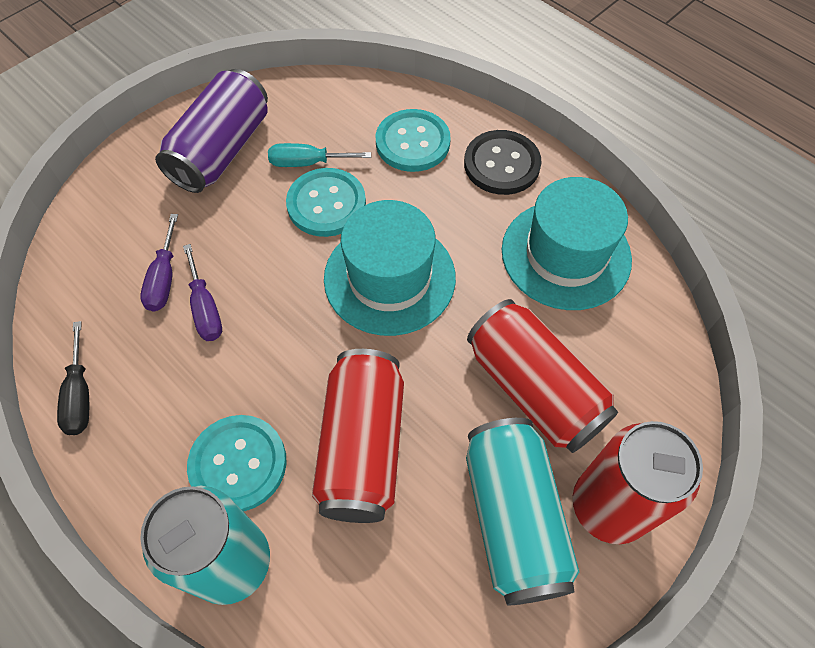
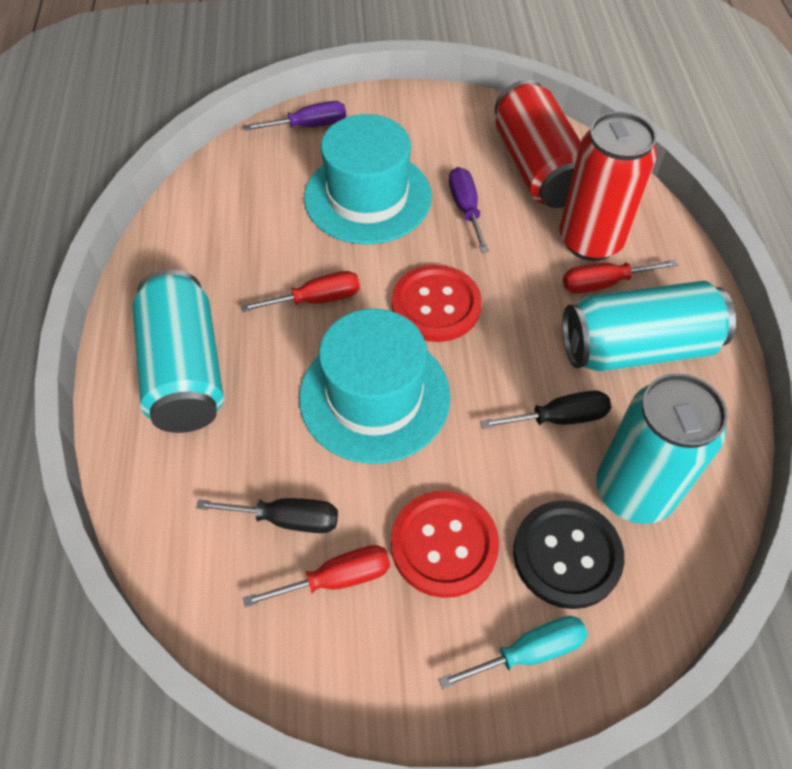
black screwdriver: [57,321,89,435] = 1 -> [196,498,338,533] [480,391,611,429] = 2
purple can: [155,69,268,193] = 1 -> none = 0
red button: none = 0 -> [391,491,499,598] [392,265,482,342] = 2
red can: [312,349,404,523] [467,299,618,453] [573,421,703,544] = 3 -> [495,80,581,208] [559,112,657,261] = 2
red screwdriver: none = 0 -> [240,271,360,312] [243,545,390,608] [563,259,678,293] = 3
turquoise button: [187,415,287,512] [286,168,366,237] [376,109,451,172] = 3 -> none = 0
turquoise can: [140,486,270,605] [466,418,579,605] = 2 -> [132,269,224,433] [562,281,736,372] [596,373,728,524] = 3

